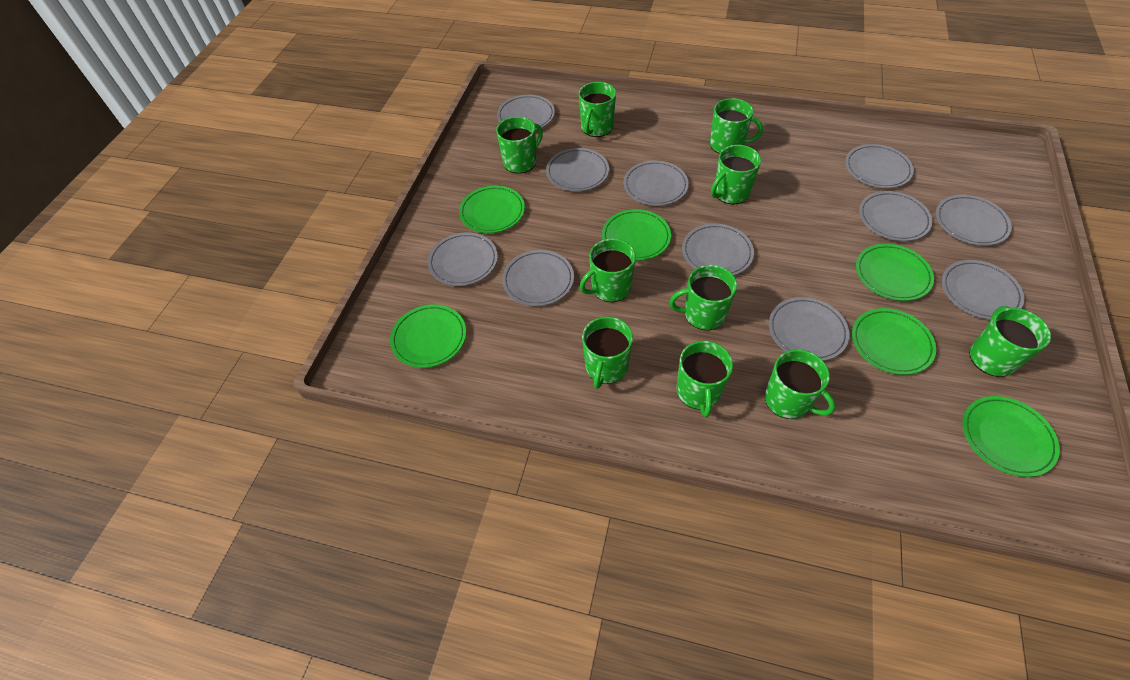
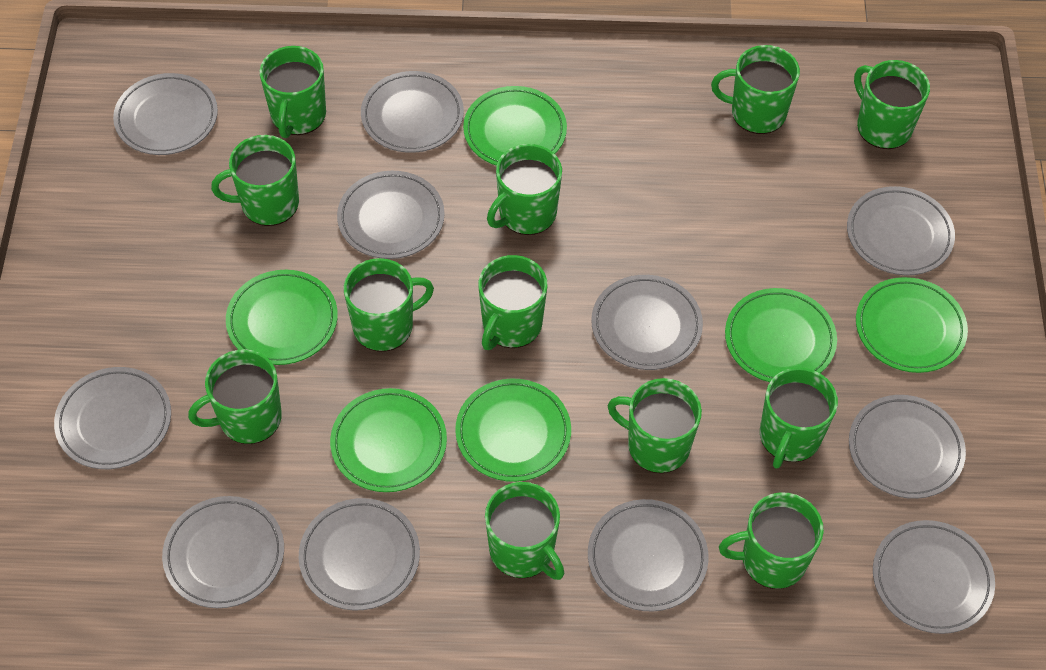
green mug: [496,117,543,174] [579,82,616,137] [580,239,636,302] [582,317,633,389] [670,265,737,330] [677,341,733,417] [710,98,763,154] [711,145,761,204] [765,349,836,419] [969,306,1051,377] = 10 -> [188,349,282,444] [211,135,299,226] [260,46,326,138] [344,258,434,352] [478,255,548,350] [485,482,564,580] [487,144,562,235] [608,378,702,473] [711,45,800,134] [719,493,824,589] [760,367,838,469] [854,60,930,149] = 12

